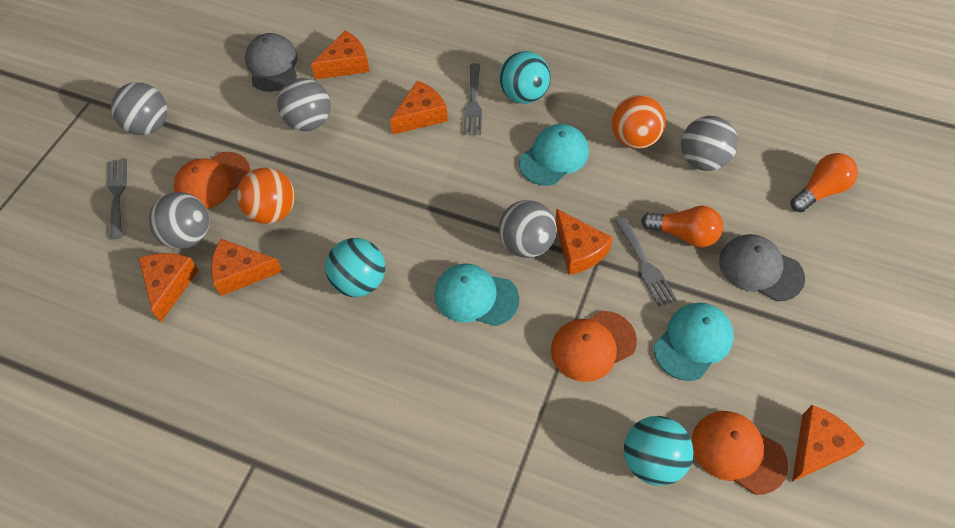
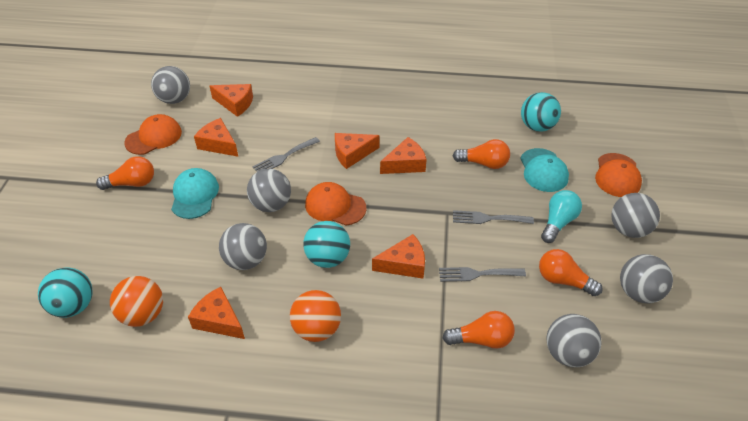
grey ball: [111,82,167,135] [149,192,210,249] [277,78,331,131] [499,200,557,258] [681,116,738,171] = 5 -> [151,66,190,104] [219,223,267,270] [247,168,291,212] [547,314,602,367] [611,193,660,238] [620,254,673,303] = 6
grey cap: [245,33,298,92] [719,234,805,301] = 2 -> none = 0
orange light bulb: [641,206,723,247] [791,153,858,212] = 2 -> [96,156,154,190] [442,311,515,349] [453,139,510,169] [539,249,603,296] = 4
turquoise cap: [434,264,520,326] [519,124,589,186] [654,303,734,381] = 3 -> [171,168,219,219] [520,148,569,192] = 2
turquoise light bulb: none = 0 -> [541,190,582,243] = 1

